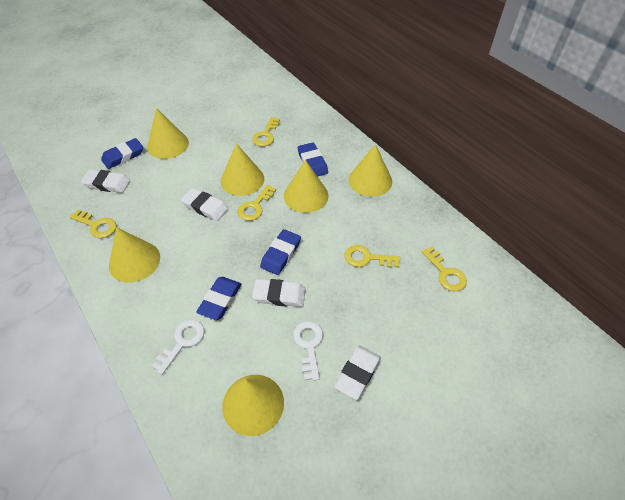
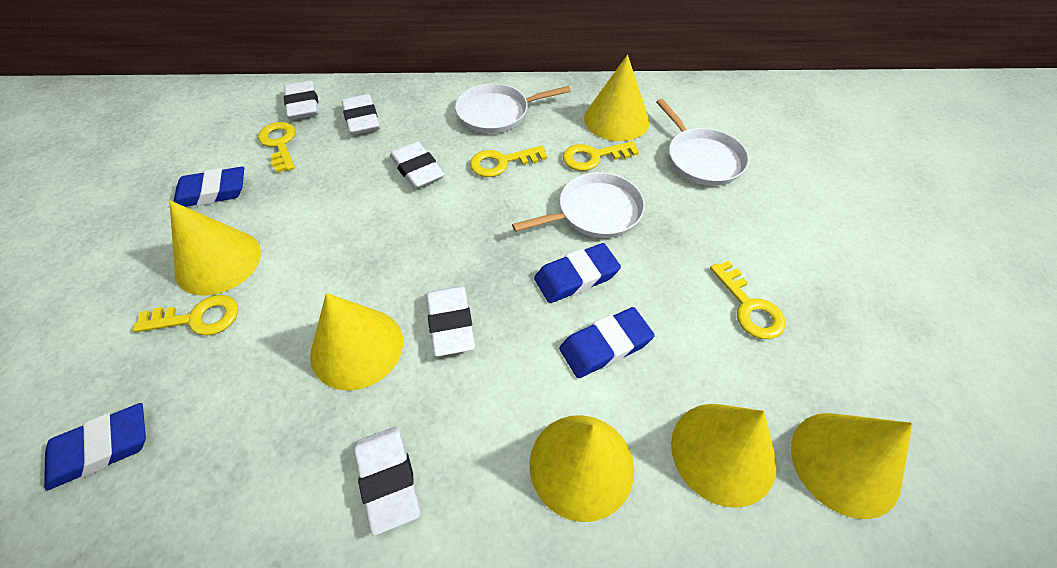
white eraser: [81,169,130,193] [181,188,228,221] [252,279,306,307] [334,346,381,400] = 4 -> [284,80,319,120] [342,94,380,135] [354,426,420,536] [390,142,445,189] [426,286,475,356] = 5
white key: [151,320,204,375] [293,321,323,381] = 2 -> none = 0
white pan: none = 0 -> [455,83,571,134] [512,172,645,238] [656,99,749,186] = 3

